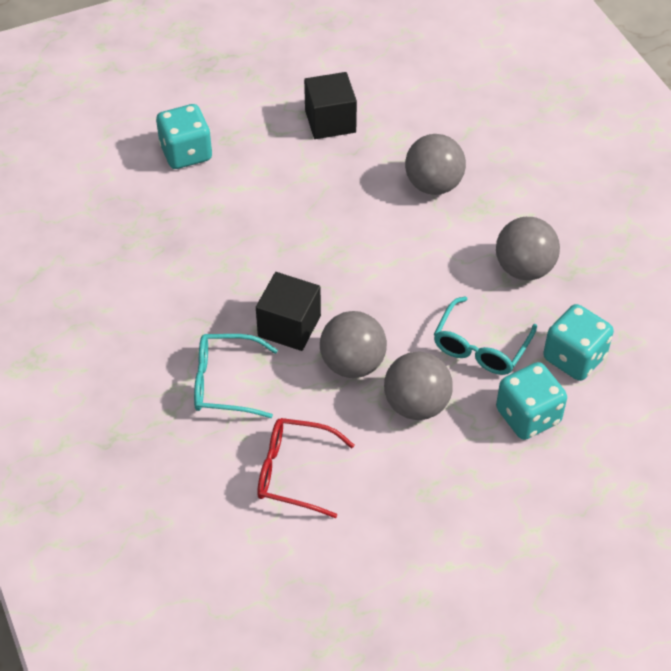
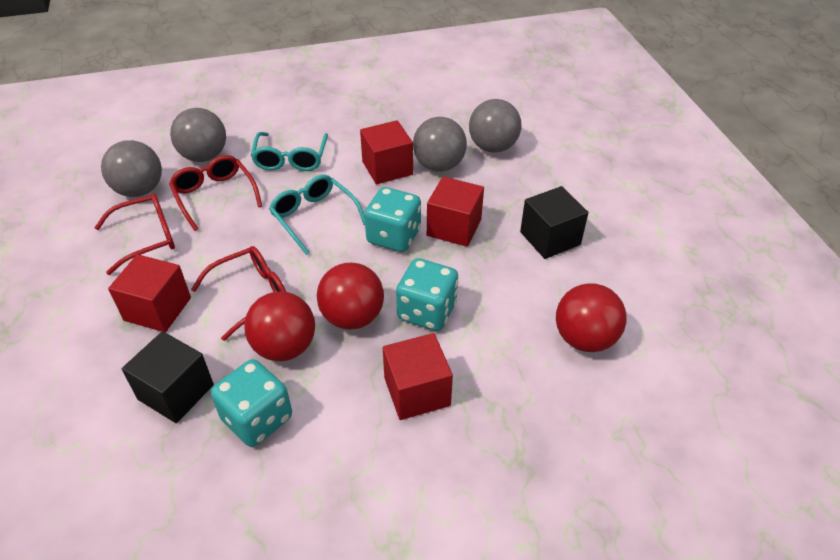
red ball: none = 0 -> [244,292,315,361] [317,263,384,330] [556,283,627,352] = 3
red cube: none = 0 -> [108,254,191,332] [360,120,413,184] [383,333,453,420] [427,176,484,247] = 4
red glasses: [257,418,354,518] = 1 -> [94,193,175,275] [169,155,262,231] [191,246,286,341] = 3

